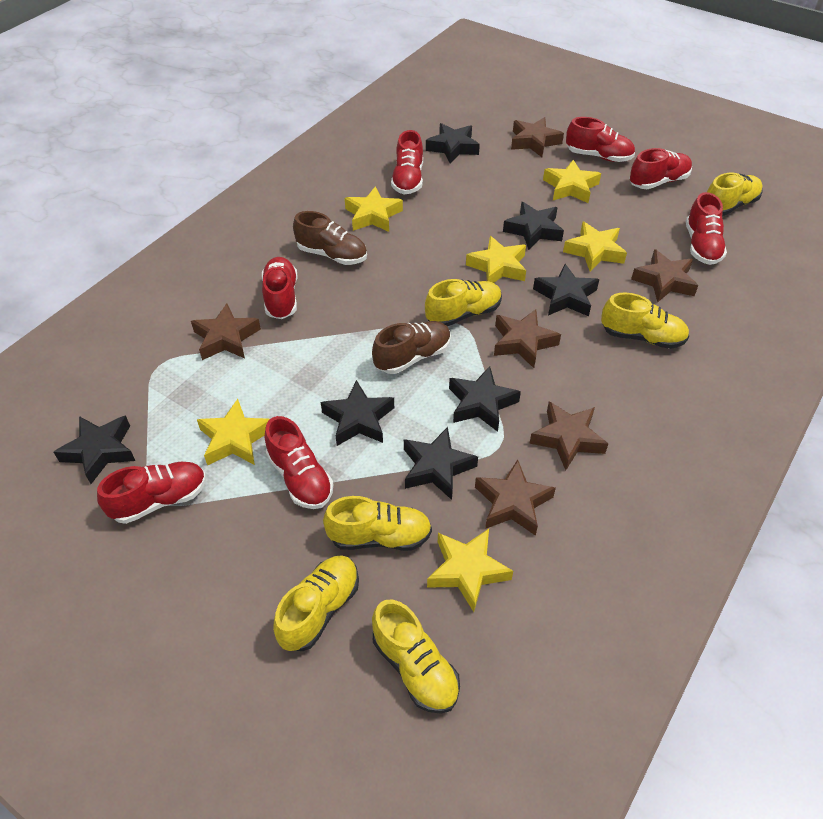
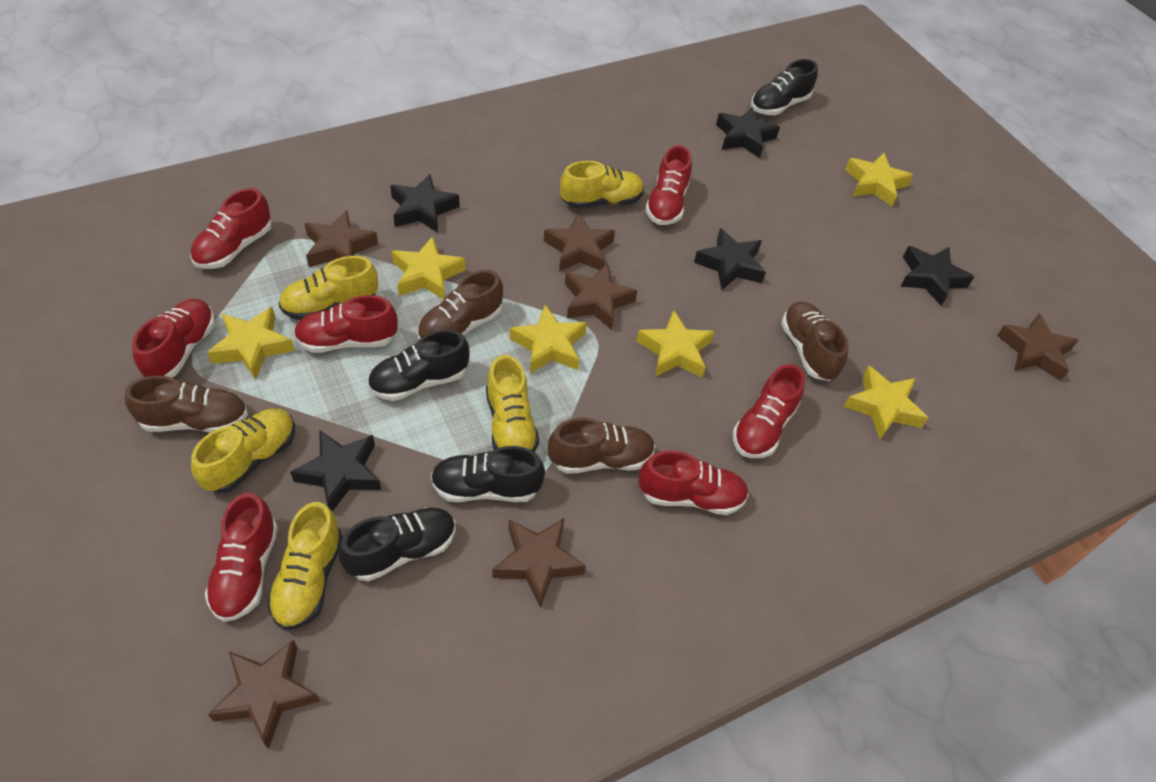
black shoe: none = 0 -> [338,507,456,582] [367,330,470,401] [431,446,545,502] [751,59,818,115] = 4
black star: [54,416,135,484] [321,380,394,446] [404,427,478,500] [426,123,480,164] [449,366,521,432] [503,202,564,250] [533,264,599,316] = 7 -> [290,430,381,512] [390,174,460,233] [694,228,766,290] [716,107,780,158] [900,246,974,306] = 5
brown shoe: [293,211,367,265] [372,321,451,374] = 2 -> [125,376,248,433] [417,270,503,340] [548,418,655,474] [781,302,849,381] = 4
yellow shoe: [273,555,359,651] [323,496,432,551] [372,600,460,714] [425,279,502,326] [601,293,689,349] [707,173,763,216] = 6 -> [191,409,295,493] [267,502,343,630] [278,256,378,320] [486,355,539,452] [560,161,644,208] = 5

